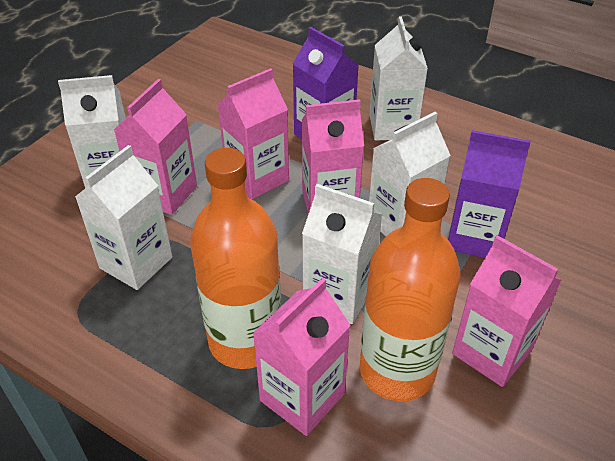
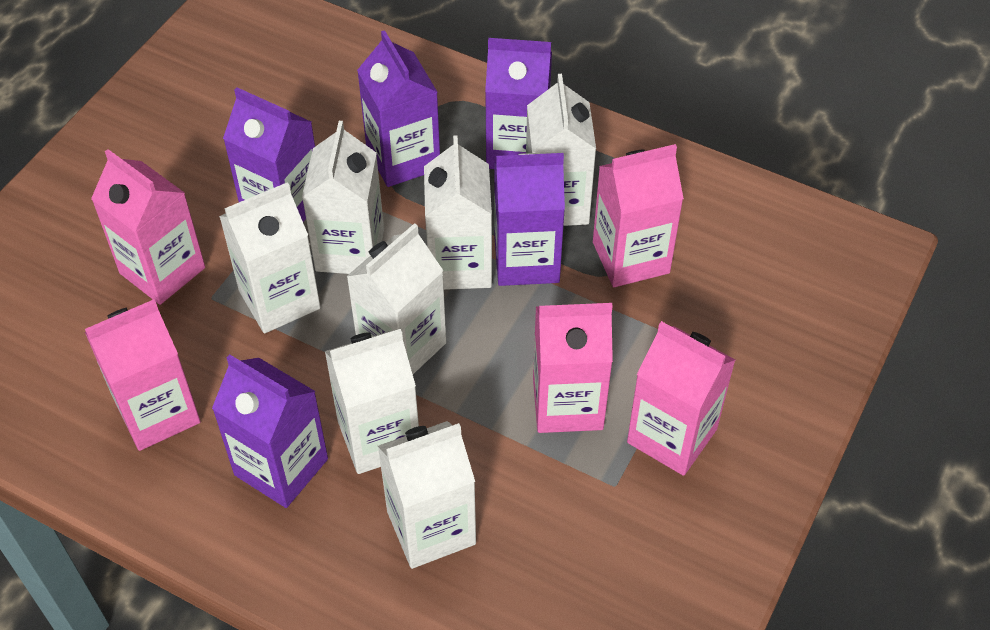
orange bottle: [190,148,281,369] [360,178,461,402] = 2 -> none = 0
purple carton: [293,27,359,139] [448,130,531,258] = 2 -> [212,354,328,508] [223,87,315,222] [357,30,440,187] [485,38,552,169] [494,153,565,286] = 5
white carton: [58,75,126,188] [75,145,172,290] [302,184,382,324] [369,17,428,141] [369,112,451,236] = 5 -> [219,182,321,333] [302,121,384,274] [325,329,419,474] [346,223,446,374] [378,421,476,569] [424,135,492,290] [526,74,596,226] = 7

